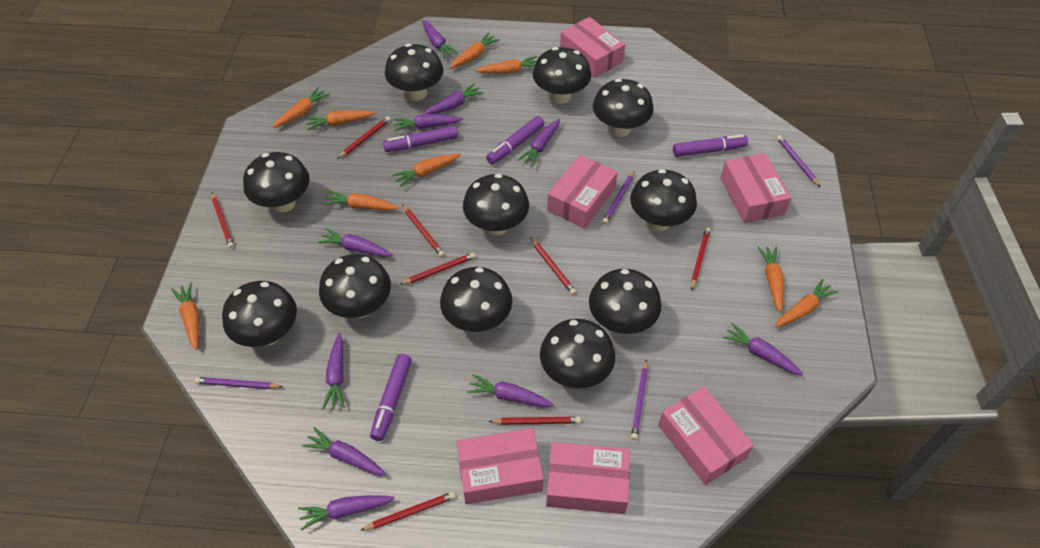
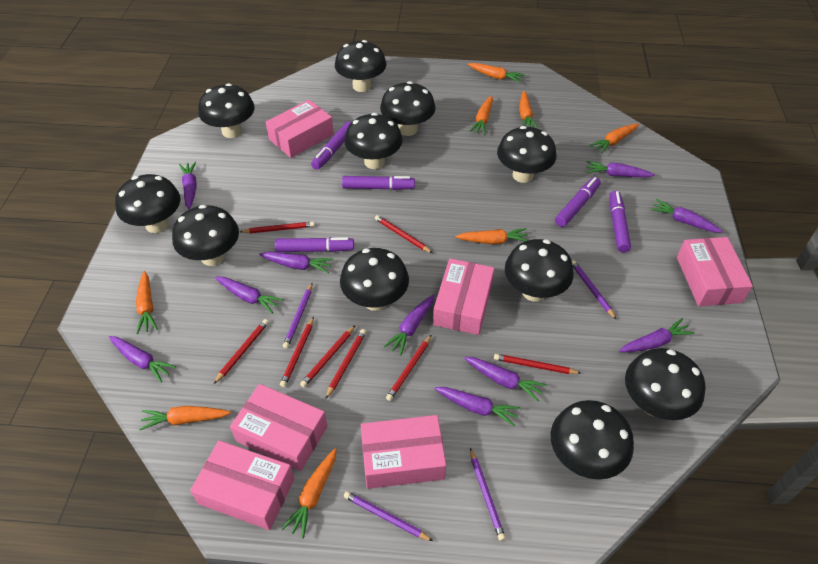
orange carrot: [171,282,199,350] [272,87,330,128] [305,110,375,130] [324,190,399,210] [392,153,461,187] [449,33,500,68] [475,56,537,74] [757,246,784,312] [775,279,838,327] = 9 -> [136,271,158,334] [139,406,231,430] [281,449,337,538] [455,228,528,244] [468,63,525,83] [469,95,493,135] [519,91,537,128] [590,123,639,154] = 8
purple marker: [370,354,412,441] [383,125,458,152] [486,116,544,164] [673,135,748,157] = 4 -> [275,237,354,252] [311,122,351,170] [342,176,415,190] [555,177,601,227] [609,191,631,253] = 5

